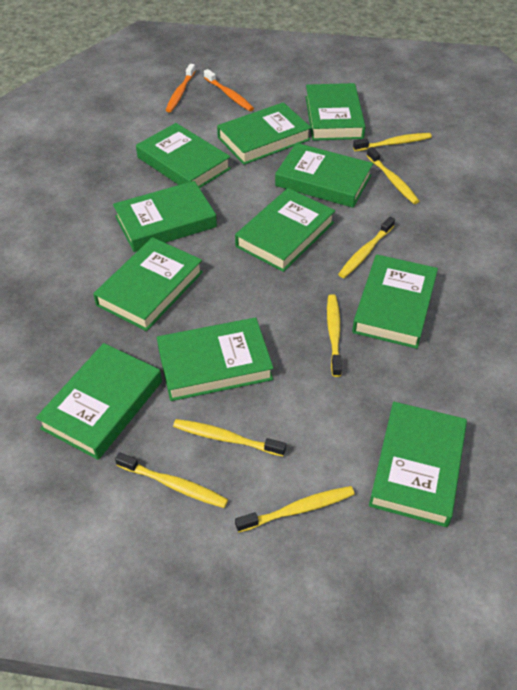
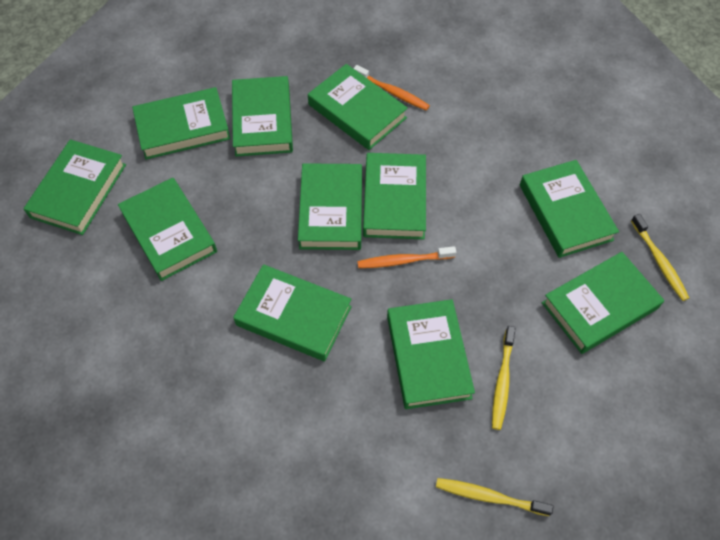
yellow toothbrush: [115,452,228,508] [173,419,286,456] [235,486,355,533] [327,294,342,377] [338,217,395,278] [353,133,432,152] [366,147,419,204] = 7 -> [436,478,553,516] [492,326,516,430] [631,214,689,301] = 3

